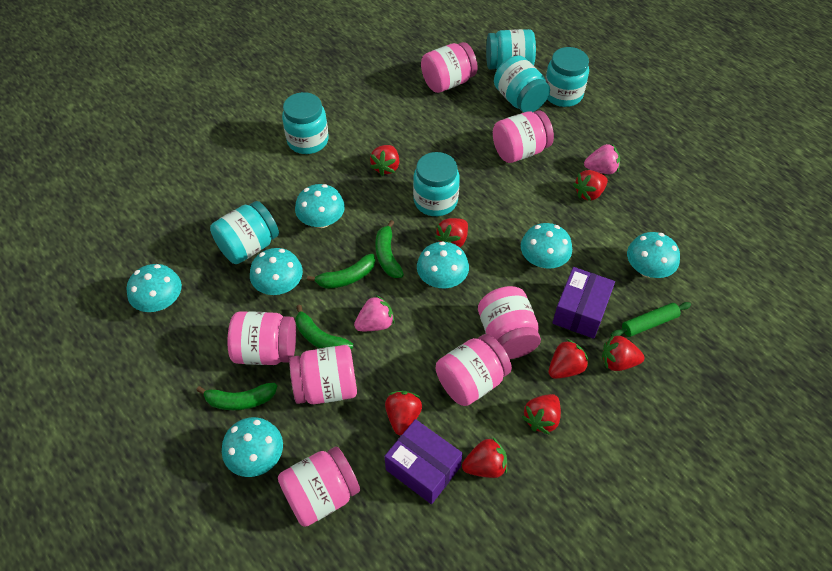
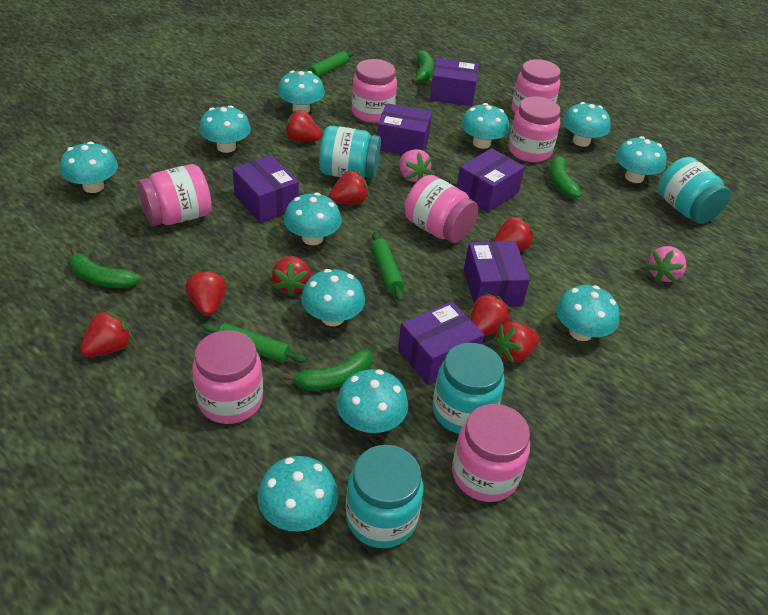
green rolling pin: [611,302,691,337] = 1 -> [202,323,307,363] [308,51,355,77] [371,232,404,302] = 3
purple box: [384,419,463,504] [552,267,615,339] = 2 -> [233,155,299,223] [377,103,432,155] [398,301,484,385] [430,58,479,106] [457,148,525,212] [464,241,530,307] = 6
turquoise jar: [210,201,279,264] [282,92,329,154] [413,152,460,216] [486,29,536,69] [494,55,550,112] [545,47,589,107] = 6 -> [319,126,381,179] [346,445,424,548] [433,343,505,434] [658,157,731,224] = 4
turquoise mushroom: [126,264,182,312] [222,417,283,477] [250,248,303,295] [295,184,345,228] [417,241,469,288] [521,223,572,268] [627,232,680,278] = 7 -> [60,141,118,193] [199,105,251,153] [257,456,338,532] [277,70,325,113] [284,192,342,245] [301,269,365,326] [336,369,408,433] [461,103,509,149] [556,285,620,341] [563,102,611,147] [615,136,667,183] = 11

